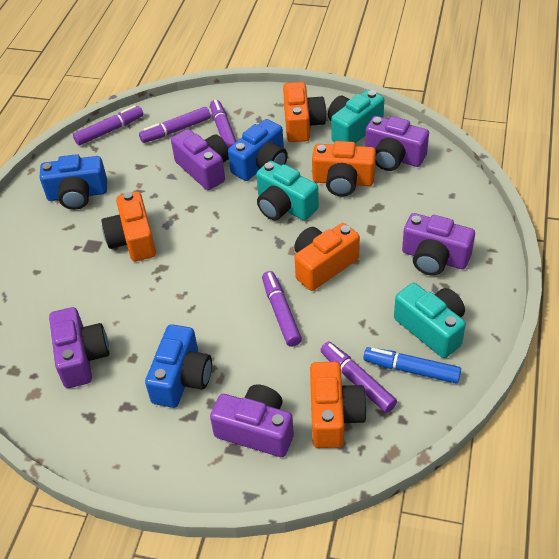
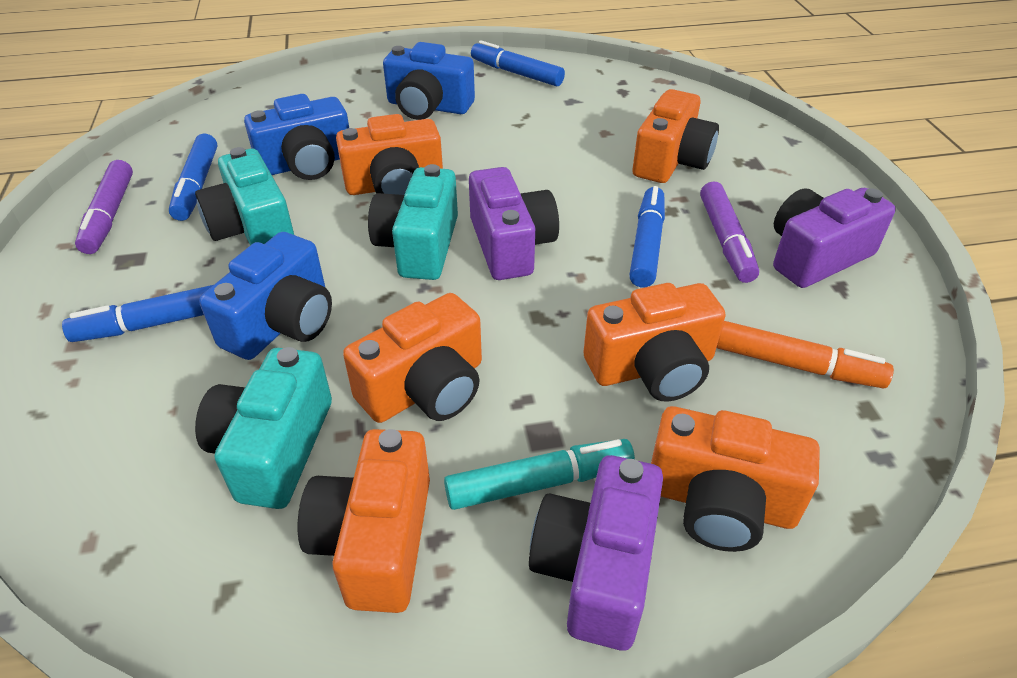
blue marker: [364,347,461,384] = 1 -> [62,285,213,342] [169,133,217,221] [471,40,565,86] [629,186,665,287] = 4
orange camera: [101,191,156,261] [283,82,326,142] [294,223,360,291] [310,362,367,448] [312,141,376,196] = 5 -> [298,429,430,613] [336,114,443,195] [343,293,482,423] [584,283,725,402] [632,89,719,183] [651,406,820,552] = 6
orange marker: none = 0 -> [717,321,894,388] = 1
purple camera: [49,307,109,388] [171,129,229,190] [210,384,294,457] [365,116,429,171] [402,213,475,275] = 5 -> [469,167,559,280] [529,455,663,651] [773,188,896,288] = 3
purple marker: [73,105,143,145] [139,107,211,143] [210,100,237,149] [262,271,302,347] [321,341,397,413] = 5 -> [75,160,133,254] [700,181,759,283] = 2
turquoise marker: none = 0 -> [444,439,635,510] = 1

